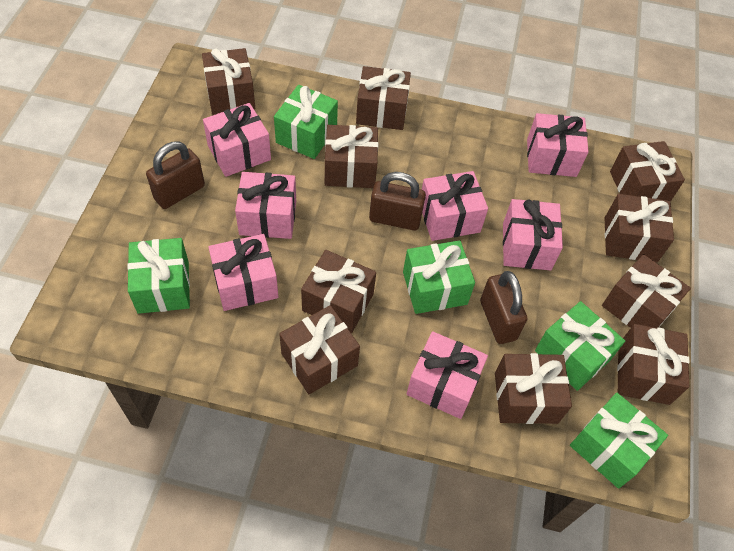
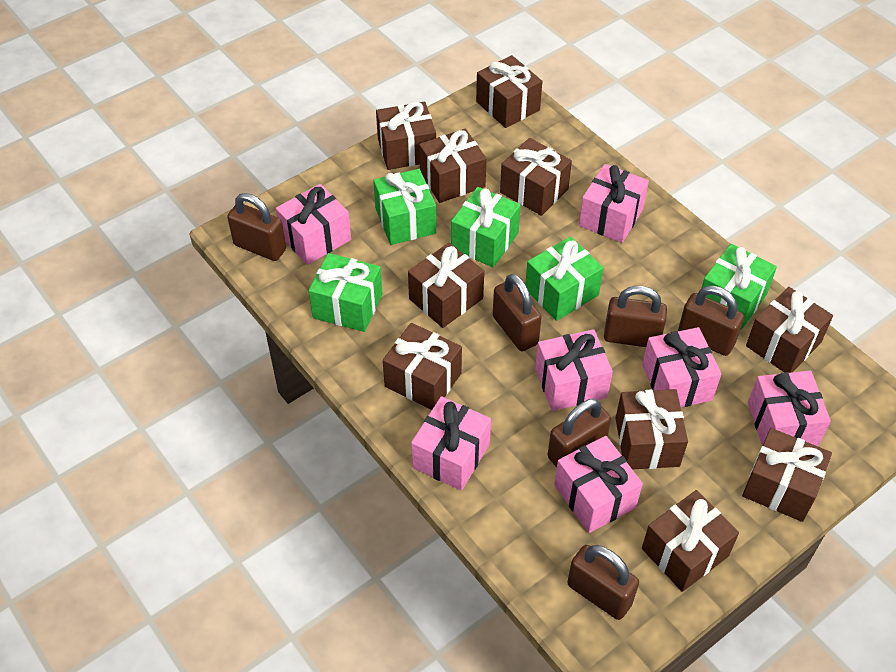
brown padlock: [146,142,205,209] [369,172,426,230] [480,271,527,344] = 3 -> [227,193,286,261] [493,274,542,351] [548,399,611,468] [567,545,639,620] [604,286,667,347] [678,286,744,356] = 6

